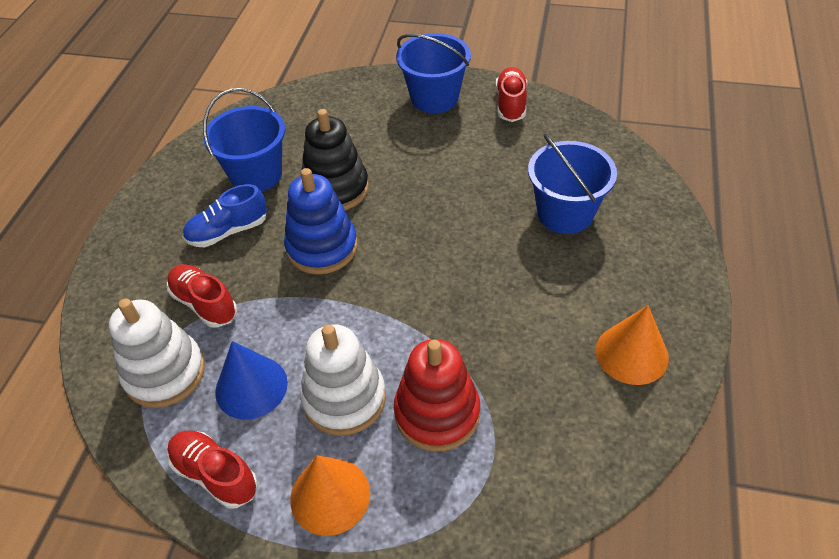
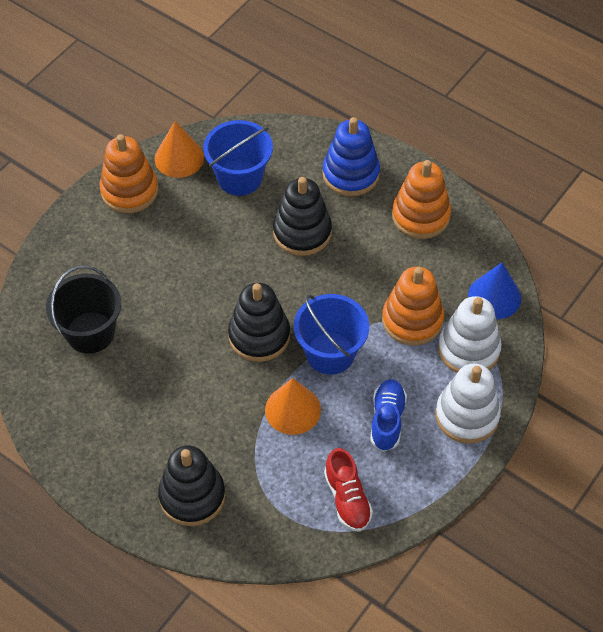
black bucket: none = 0 -> [46,265,121,354] = 1
black stacking toy: [301,109,369,210] = 1 -> [158,445,226,526] [228,283,290,362] [273,177,332,256] = 3
blue bucket: [203,88,285,192] [396,33,471,113] [528,134,617,234] = 3 -> [203,120,273,196] [294,294,369,375] = 2
orange stacking toy: none = 0 -> [100,134,158,213] [382,267,444,346] [392,160,451,239] = 3
red shoe: [167,264,237,328] [167,431,258,509] [496,67,527,122] = 3 -> [324,448,373,532] = 1
red stacking toy: [394,339,480,452] = 1 -> none = 0

